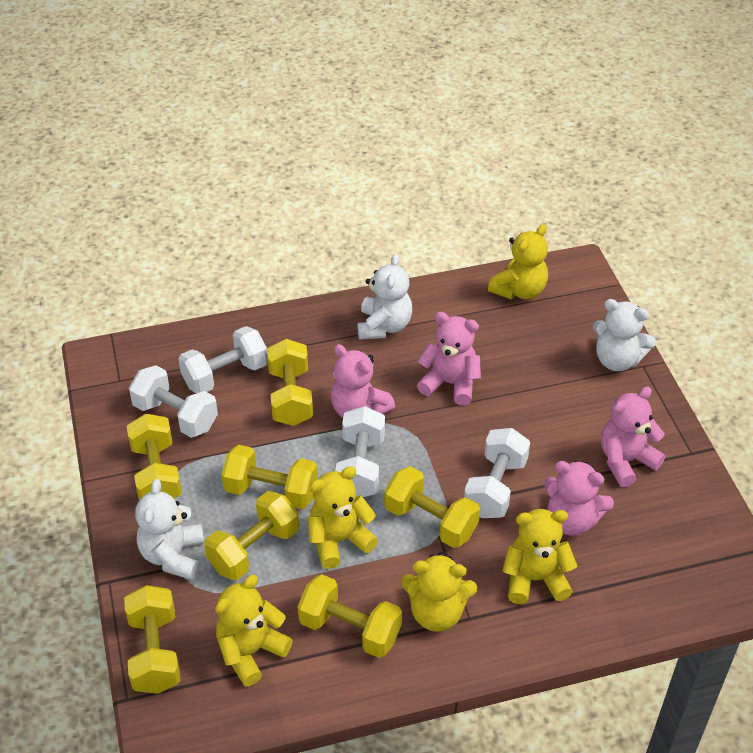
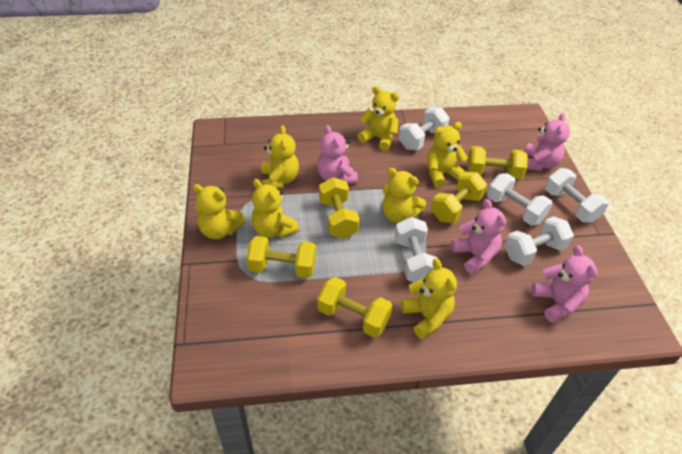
white dumbbell: [129,365,218,438] [178,326,268,393] [335,406,385,497] [464,428,530,518] = 4 -> [395,217,438,282] [399,107,450,150] [487,173,553,226] [504,216,574,266] [545,168,609,223] = 5
white teddy bear: [135,479,204,580] [357,254,412,340] [593,299,656,371] = 3 -> none = 0
yellow dumbbell: [124,585,180,694] [127,414,182,500] [204,491,299,580] [221,445,318,509] [267,339,313,426] [298,574,402,658] [384,466,480,548] = 7 -> [246,236,316,278] [317,277,392,338] [319,177,360,239] [431,172,487,223] [467,146,528,179] = 5
yellow teddy bear: [215,575,293,686] [308,466,378,569] [401,552,477,632] [488,224,548,300] [502,509,577,604] = 5 -> [192,184,246,239] [251,179,299,238] [261,125,299,189] [357,86,399,151] [382,168,426,223] [401,258,457,339] [427,122,468,188] = 7

